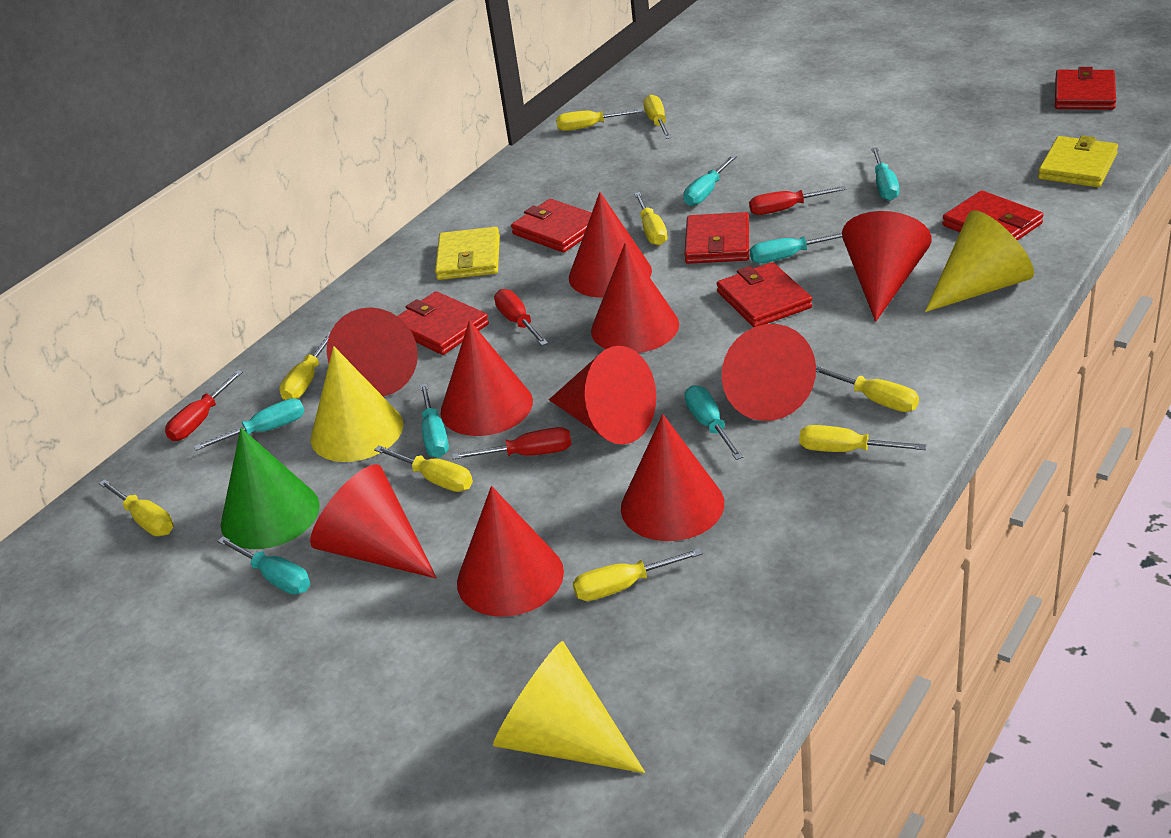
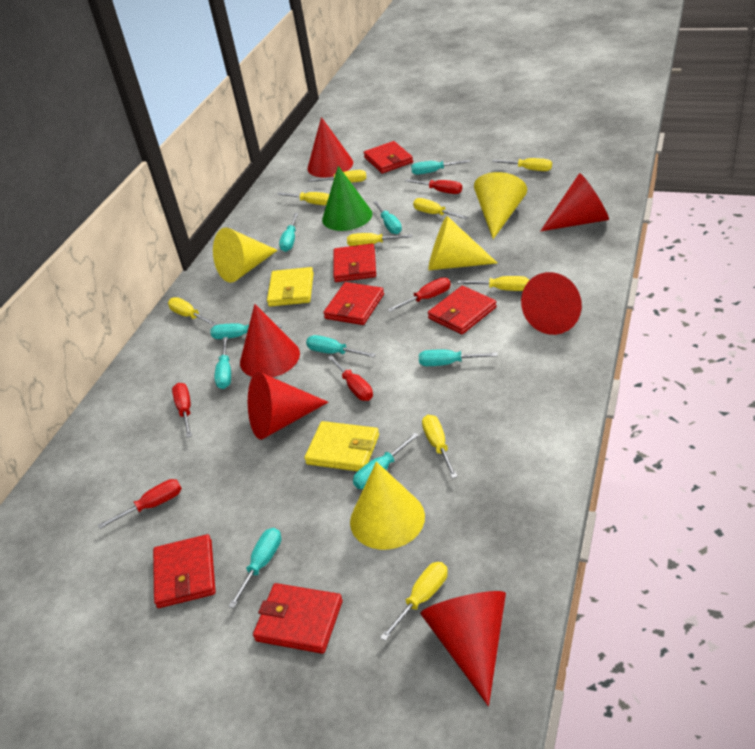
red cone: [310,464,437,578] [327,307,418,397] [441,320,533,436] [457,486,564,617] [549,346,656,445] [569,192,652,298] [591,242,679,353] [621,414,724,541] [722,324,816,421] [842,211,932,322] = 10 -> [240,304,300,377] [248,372,328,439] [307,117,353,178] [421,591,506,706] [521,272,582,335] [541,173,609,231] = 6
red screwdriver: [165,370,243,441] [452,427,571,460] [494,289,548,346] [749,186,846,215] = 4 -> [98,479,182,529] [172,383,192,438] [327,355,373,401] [387,277,451,312] [406,179,462,194] = 5
turquoise screwdriver: [194,398,305,451] [217,536,310,595] [420,384,449,458] [683,155,737,206] [685,385,743,460] [750,233,842,263] [871,147,899,201] = 7 -> [211,323,282,339] [215,337,231,389] [228,528,281,608] [279,213,298,252] [306,335,376,357] [353,433,419,489] [373,201,402,234] [411,160,471,175] [419,350,498,366] = 9
yellow cone: [311,346,403,462] [493,641,645,773] [925,210,1034,312] = 3 -> [213,227,278,283] [350,462,425,550] [428,216,497,270] [474,172,527,239] = 4

